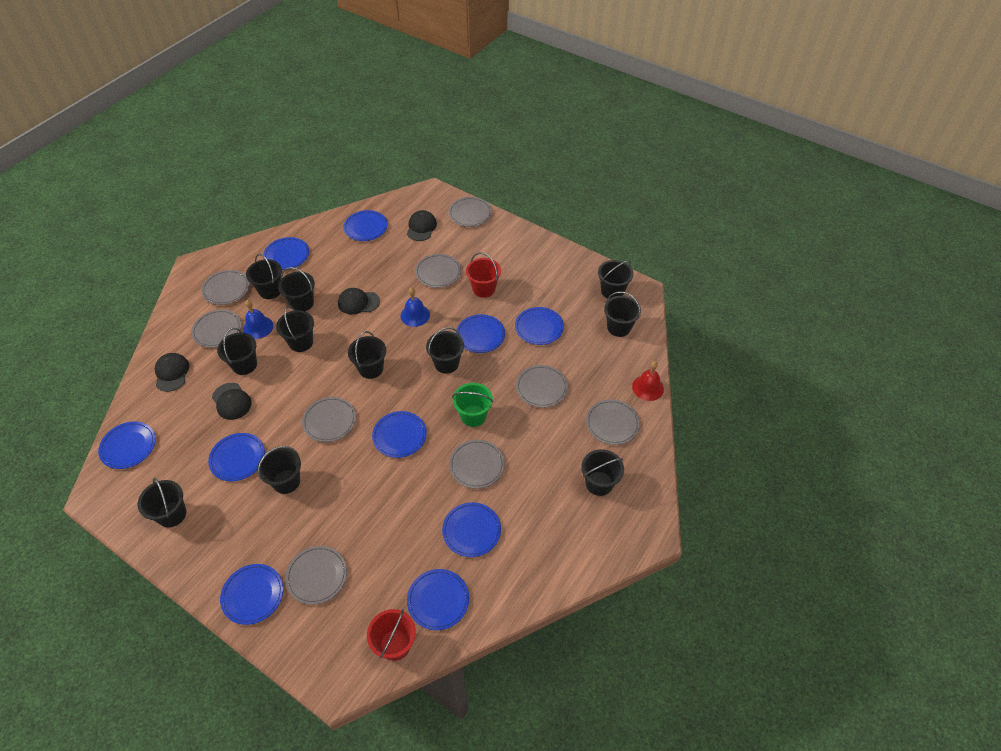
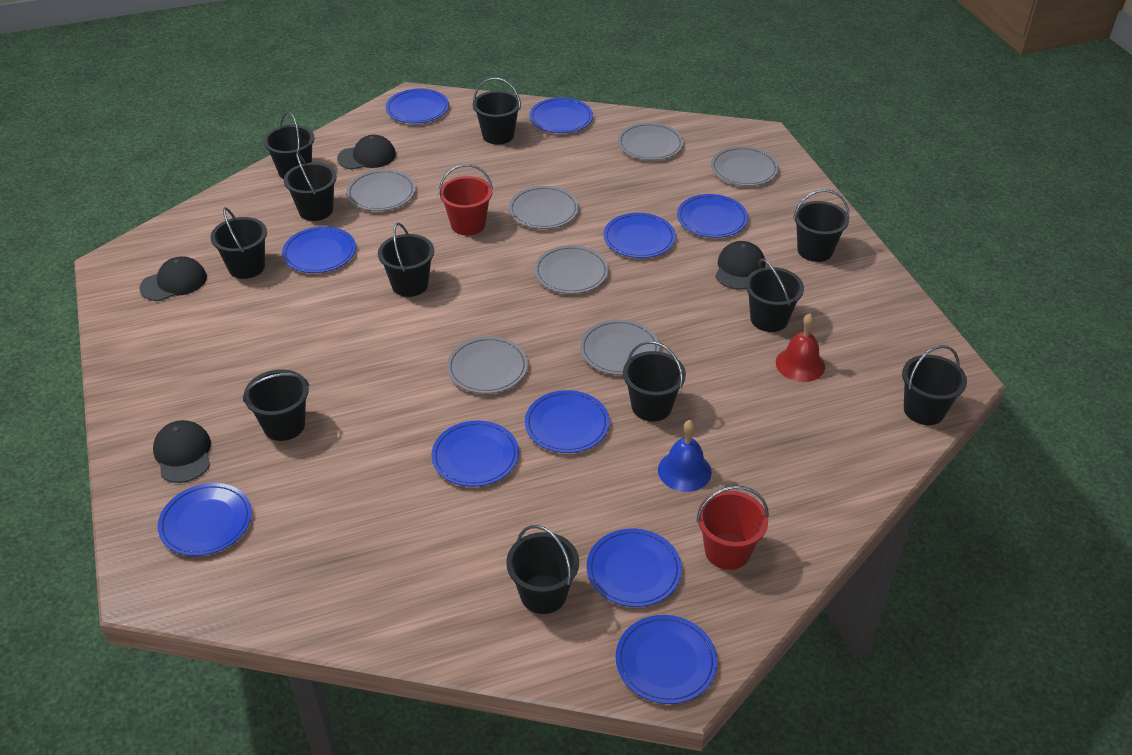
blue bell: [243,300,273,339] [401,287,430,327] = 2 -> [658,420,712,492] = 1
green bucket: [452,383,493,427] = 1 -> none = 0
grey plate: [191,309,242,348] [201,270,249,305] [285,546,347,605] [302,397,356,442] [415,254,461,288] [449,197,492,227] [449,439,505,489] [516,365,568,408] [586,399,640,445] = 9 -> [346,169,416,211] [447,336,528,394] [509,186,579,229] [534,245,609,294] [580,319,660,375] [618,123,683,160] [711,146,779,186] = 7

